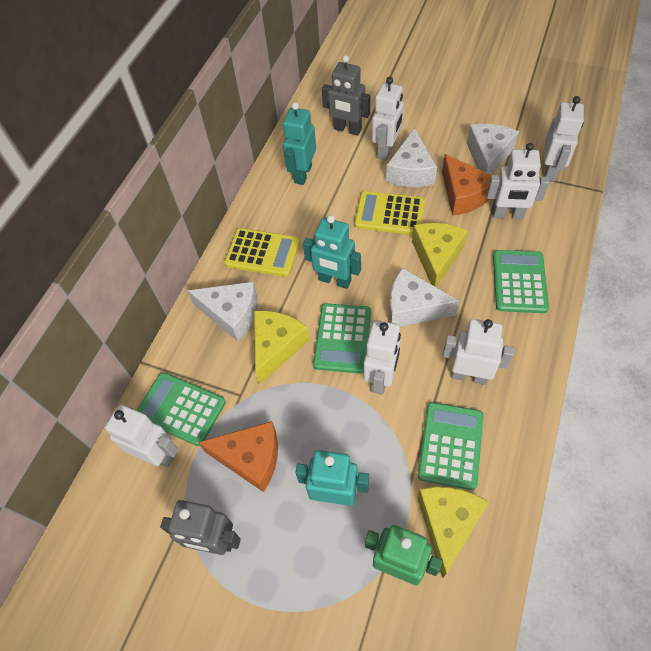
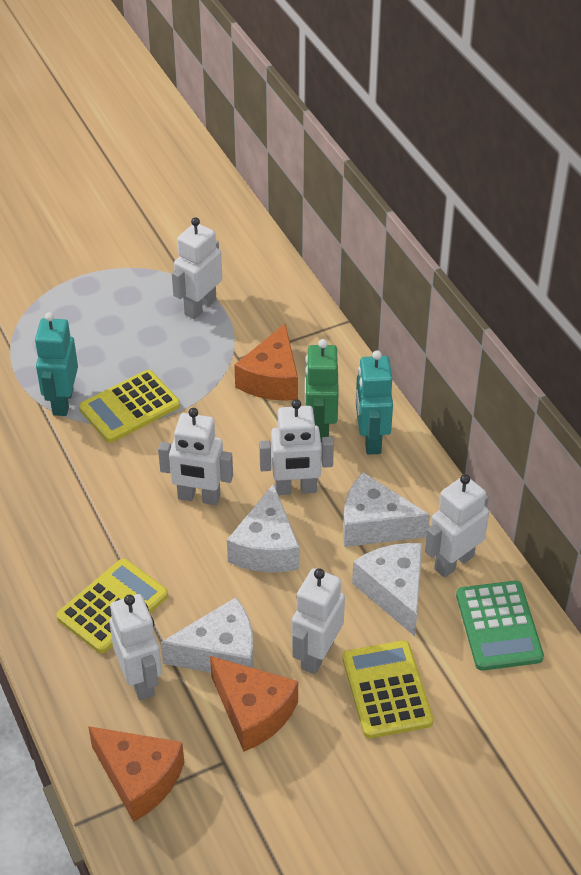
green calculator: [136,372,226,446] [313,303,371,374] [418,402,484,490] [493,250,549,313] = 4 -> [456,581,544,671] = 1
grey robot: [160,500,241,555] [322,55,370,136] = 2 -> none = 0
orange cheese: [198,421,278,492] [442,154,491,216] = 2 -> [88,726,184,822] [210,656,298,752] [234,324,298,401] = 3
turquoise robot: [283,102,316,185] [295,450,369,506] [303,215,361,289] = 3 -> [35,312,78,416] [356,350,393,455] = 2
yellow calculator: [224,228,300,277] [355,191,425,235] = 2 -> [56,558,168,653] [79,370,180,443] [343,640,433,738] = 3
yellow cheese: [254,311,309,385] [412,223,468,287] [417,487,489,579] = 3 -> none = 0

